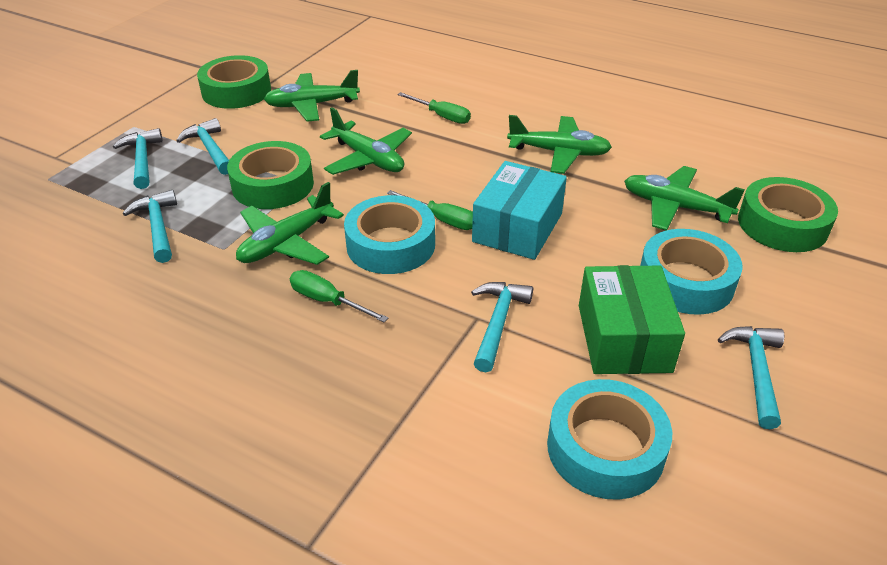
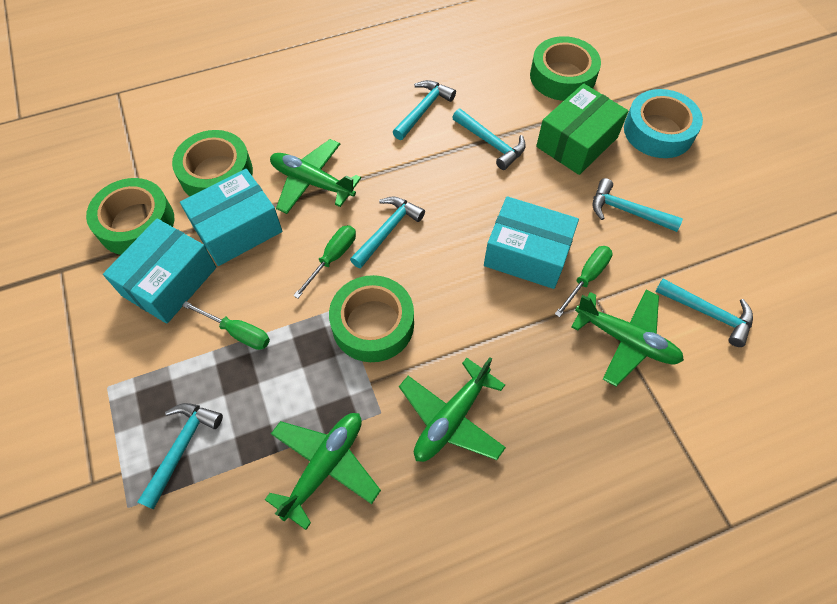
green plane: [236,182,344,265] [264,70,360,122] [320,108,412,175] [507,115,612,174] [624,166,745,231] = 5 -> [265,413,381,530] [270,139,361,214] [399,357,506,462] [571,290,684,386] = 4
green tape: [197,55,271,109] [227,141,314,209] [738,177,838,252] = 3 -> [86,178,174,255] [172,130,253,196] [329,275,414,362] [530,36,601,101] = 4
turquoise box: [472,161,567,260] = 1 -> [103,219,216,324] [180,169,282,266] [484,196,579,289] = 3
turquoise hammer: [113,128,163,189] [123,190,177,263] [176,118,229,175] [471,282,533,372] [718,326,784,429] = 5 -> [137,403,223,510] [350,197,425,268] [393,80,456,140] [452,109,526,170] [592,178,683,232] [655,279,753,347] = 6
turquoise tape: [344,195,435,274] [547,379,672,500] [640,229,743,315] = 3 -> [624,89,703,158] = 1

